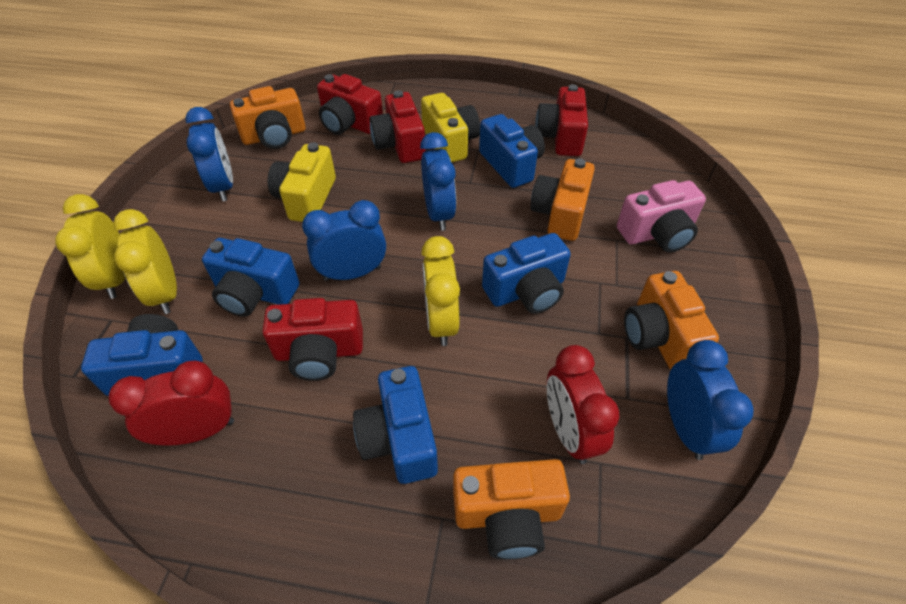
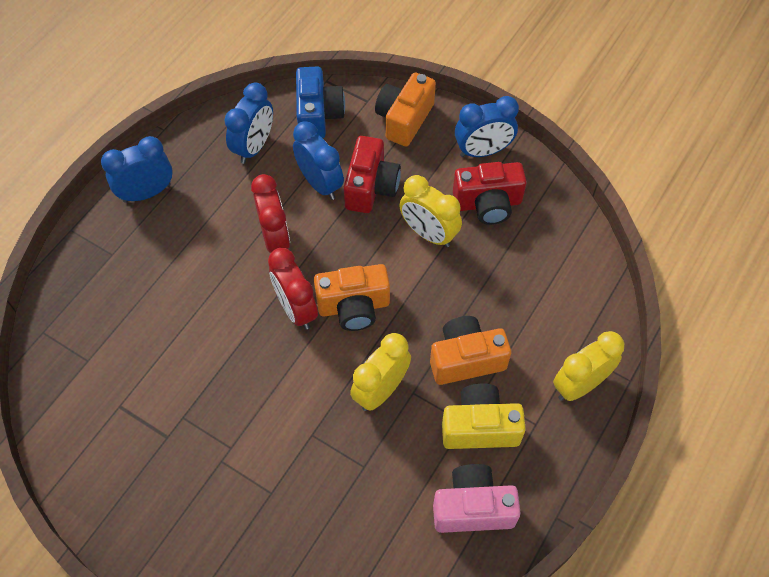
blue camera: [81,314,203,396] [202,238,299,317] [353,366,438,484] [479,114,545,188] [482,233,571,314] = 5 -> [296,67,345,138] = 1
orange camera: [230,86,306,149] [453,459,570,560] [530,158,595,241] [624,271,719,369] = 4 -> [314,264,390,331] [375,73,436,147] [430,316,511,385] = 3
red camera: [263,298,363,381] [317,74,383,135] [369,90,426,163] [535,84,588,156] = 4 -> [344,136,401,213] [453,162,527,225] = 2
yellow camera: [268,142,336,222] [421,93,480,163] = 2 -> [442,383,526,449] = 1

